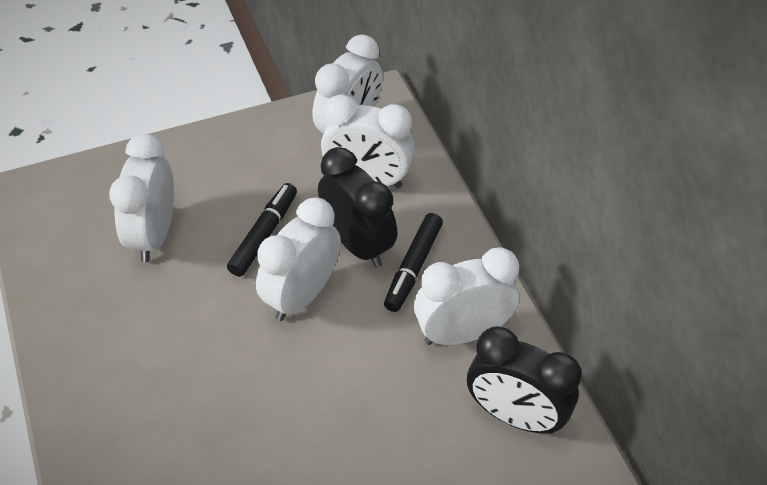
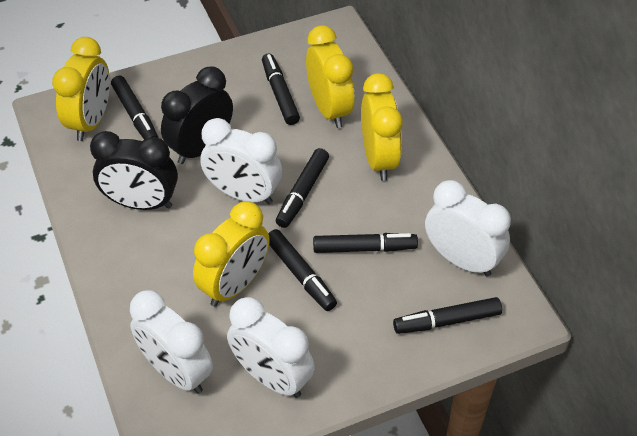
black marker: [227,183,297,277] [384,213,443,312] = 2 -> [111,75,158,140] [262,54,300,125] [268,229,337,311] [276,148,329,228] [313,233,418,253] [393,297,502,334] = 6
white clock: [109,133,174,262] [256,197,341,321] [313,34,383,133] [321,94,415,188] [414,247,519,345] = 5 -> [130,290,213,394] [200,118,282,204] [227,297,315,398] [425,180,511,277] = 4
yellow clock: none = 0 -> [52,37,110,141] [193,201,270,307] [306,25,354,128] [361,73,403,181] = 4

